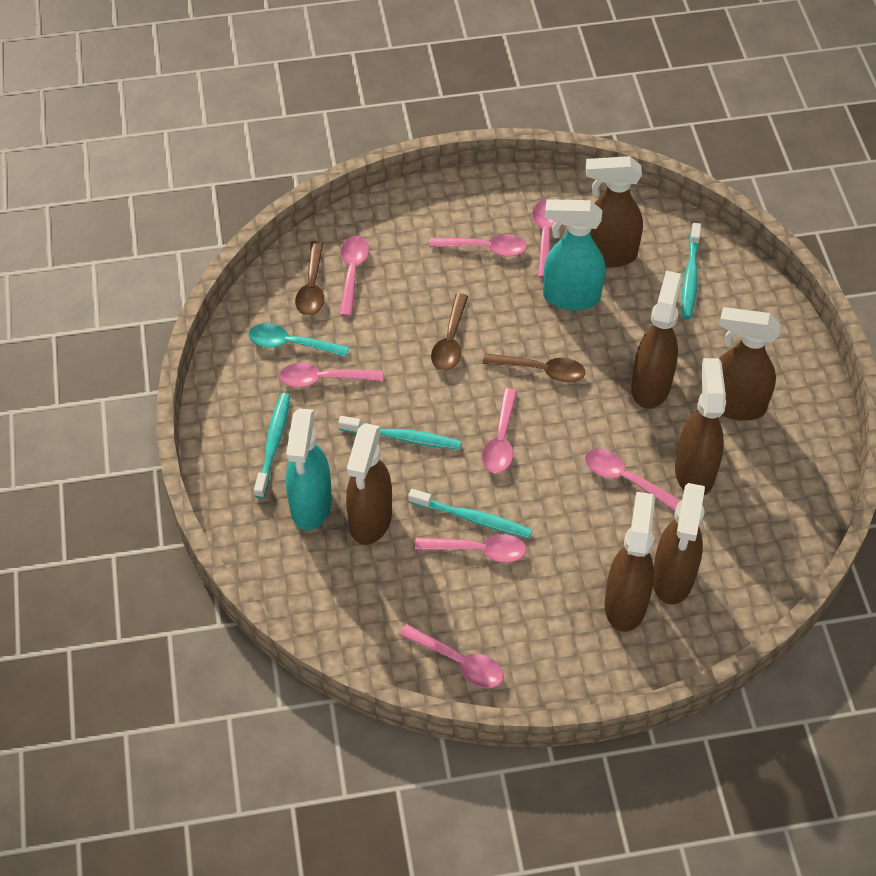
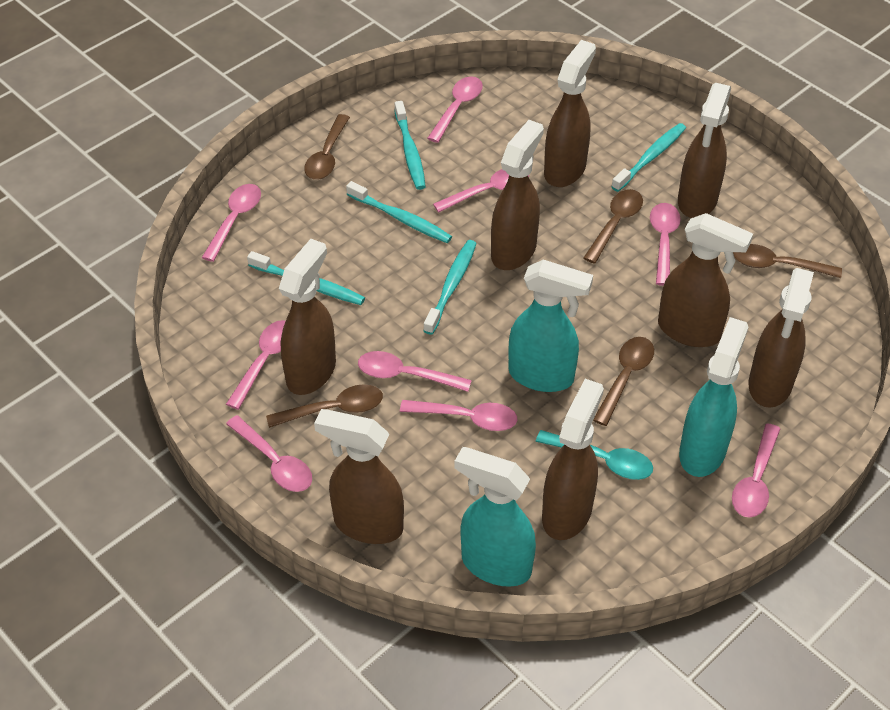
brown spoon: [295,241,324,316] [431,293,468,371] [483,353,585,382] = 3 -> [266,384,383,428] [304,114,350,180] [583,189,643,264] [593,337,654,426] [733,244,842,278] = 5
brown spray bottle: [346,423,392,545] [586,156,643,267] [604,492,655,632] [631,271,682,409] [653,483,705,604] [675,358,726,495] [719,307,781,421] = 7 -> [279,239,336,395] [314,409,404,544] [491,120,544,270] [542,379,604,540] [544,40,596,187] [658,213,753,347] [678,83,731,218] [749,268,814,408] = 8
pink spoon: [279,363,383,387] [339,236,369,317] [399,624,504,688] [415,534,526,563] [429,234,527,257] [482,388,517,473] [532,200,555,278] [585,449,681,511] = 8 -> [202,184,261,262] [226,320,286,410] [226,415,312,492] [358,351,472,392] [400,400,517,431] [427,76,483,143] [433,169,529,213] [650,203,681,286] [732,423,780,517] = 9
turquoise spray bottle: [286,408,332,530] [543,199,605,310] = 2 -> [454,447,536,587] [508,260,593,392] [679,317,748,477] = 3
turquoise toothbrush: [254,393,290,498] [338,416,462,450] [408,489,532,538] [681,223,701,319] = 4 -> [247,251,365,305] [346,181,452,243] [394,101,426,190] [423,240,477,335] [611,123,686,192] = 5

